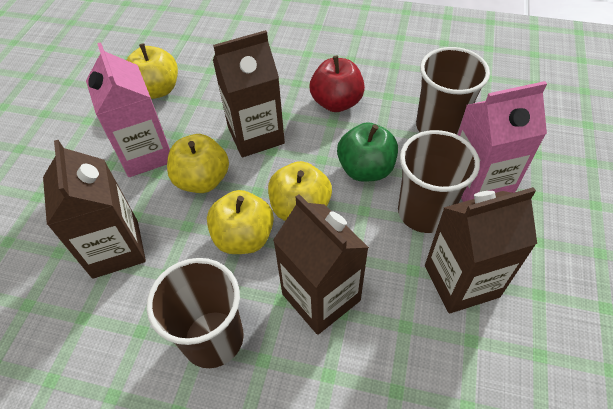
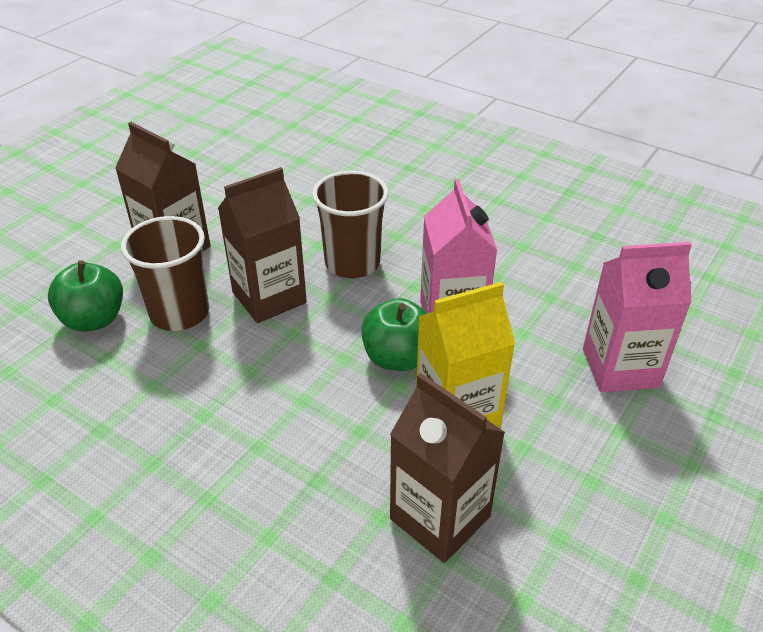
brown carton: [43,140,146,279] [213,30,285,157] [273,194,369,335] [425,187,537,314] = 4 -> [115,122,210,251] [218,167,307,323] [390,373,505,563] = 3
brown cup: [146,258,244,368] [398,130,480,233] [416,47,490,135] = 3 -> [121,216,209,331] [312,171,388,278] = 2
green apple: [337,122,398,182] = 1 -> [48,260,123,332] [361,298,427,371] = 2
red apple: [310,56,365,112] = 1 -> none = 0
yellow apple: [127,43,178,99] [167,134,229,193] [207,190,274,254] [268,161,332,221] = 4 -> none = 0
yellow carton: none = 0 -> [416,282,515,429] = 1

